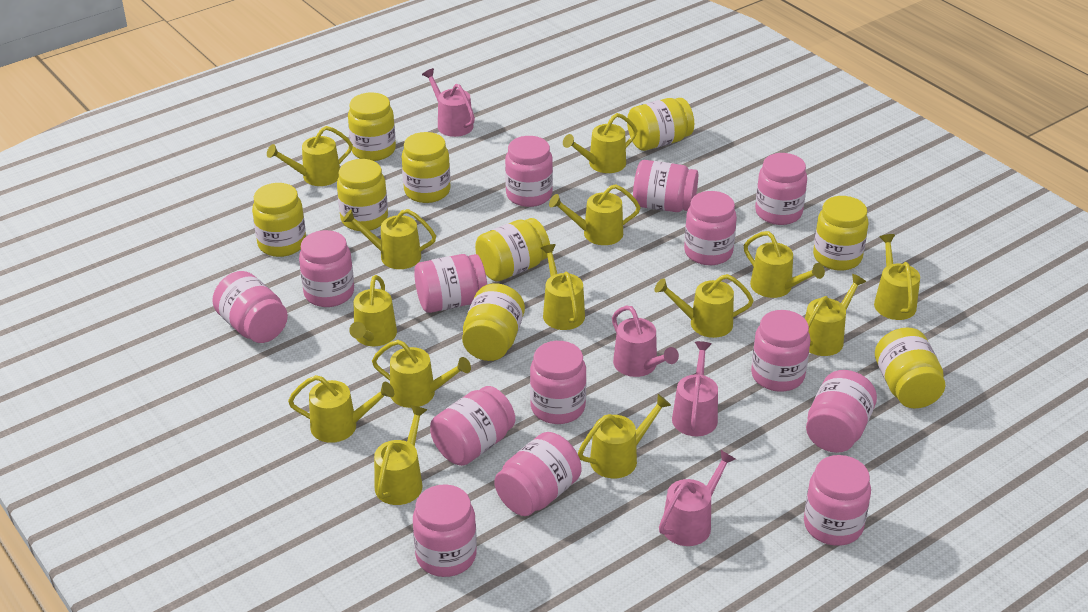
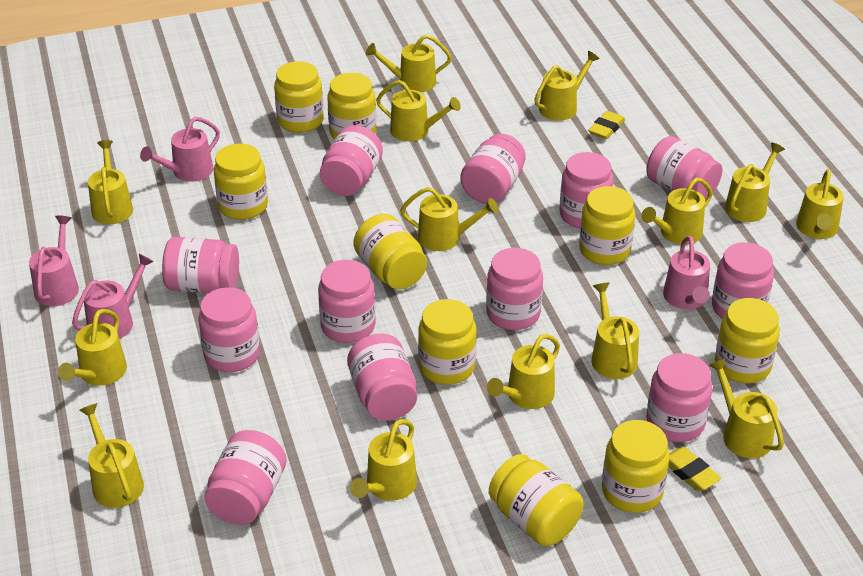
pink jar: [212,271,288,343] [299,230,354,307] [413,484,477,577] [414,254,487,313] [430,386,515,466] [494,432,581,516] [505,136,553,207] [530,341,587,424] [633,160,698,212] [684,191,737,265] [751,310,811,392] [755,153,807,225] [804,455,871,546] [806,370,877,453] = 14 -> [162,237,239,293] [198,287,260,372] [204,430,286,525] [318,260,376,343] [320,125,383,196] [347,334,417,420] [460,134,526,204] [486,248,543,330] [559,152,613,228] [646,136,722,200] [646,353,712,442] [712,242,774,319] = 12
yellow eraser: none = 0 -> [588,111,625,139] [668,447,721,491] = 2

